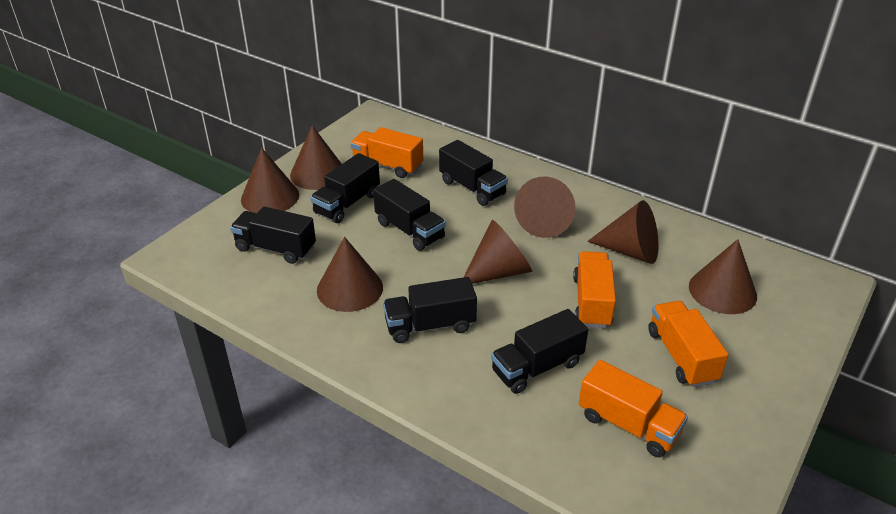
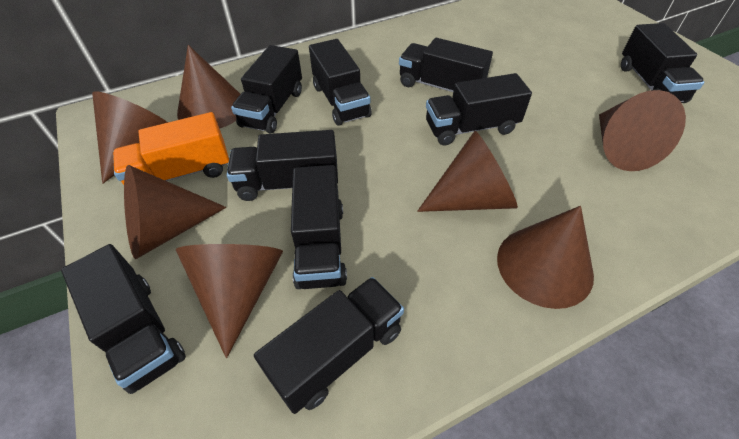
black truck: [230,206,316,264] [310,153,380,223] [373,179,446,251] [383,277,477,343] [439,140,508,206] [491,309,588,394] = 6 -> [61,244,186,394] [227,130,338,201] [231,45,302,134] [254,277,404,414] [291,165,347,289] [309,39,372,126] [399,38,493,92] [426,73,532,146] [621,23,704,103] = 9
orange truck: [351,127,423,178] [573,251,616,328] [579,360,688,457] [648,301,728,387] = 4 -> [113,112,229,185] = 1

